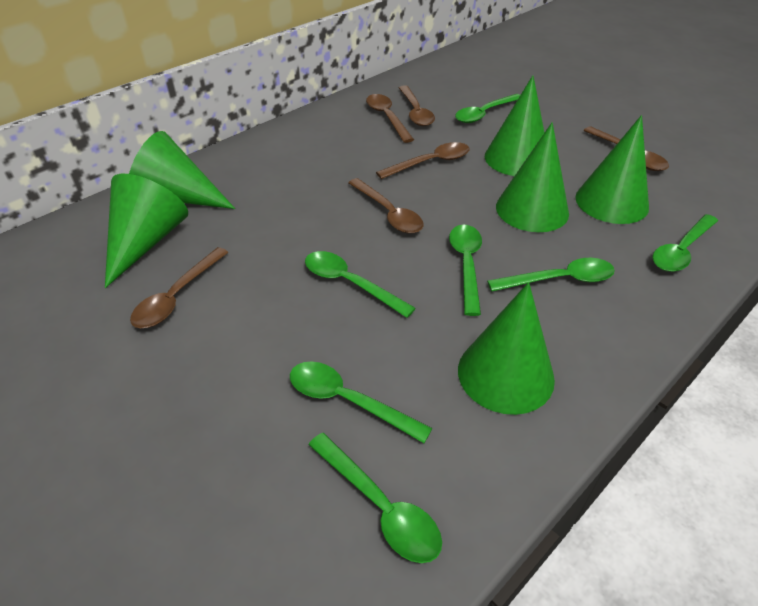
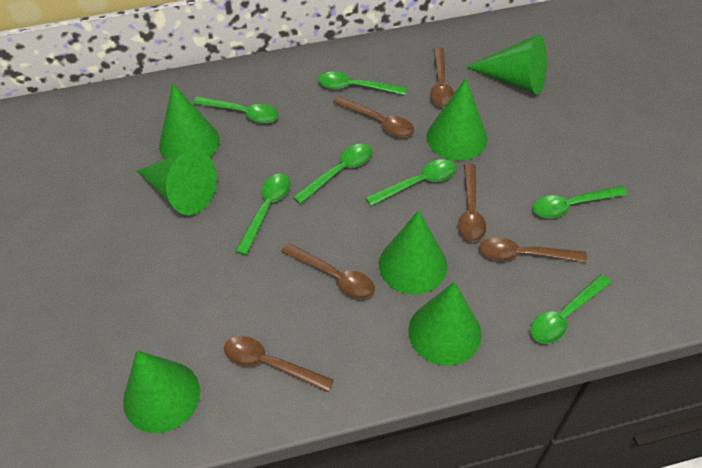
green cone: [105,174,188,288] [129,131,235,209] [458,282,555,415] [485,75,545,176] [496,122,569,232] [575,115,649,224] = 6 -> [123,350,200,433] [137,150,217,215] [159,84,220,159] [379,210,447,295] [409,282,482,366] [427,78,487,161] [466,34,547,95] = 7

